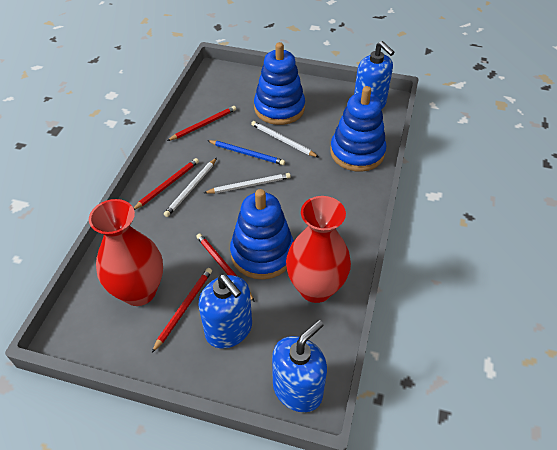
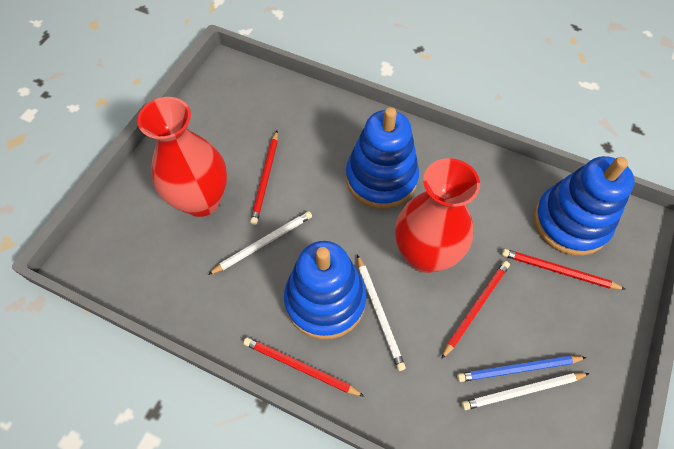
blue soap dispenser: [198,274,252,348] [272,320,327,412] [354,41,394,109] = 3 -> none = 0

